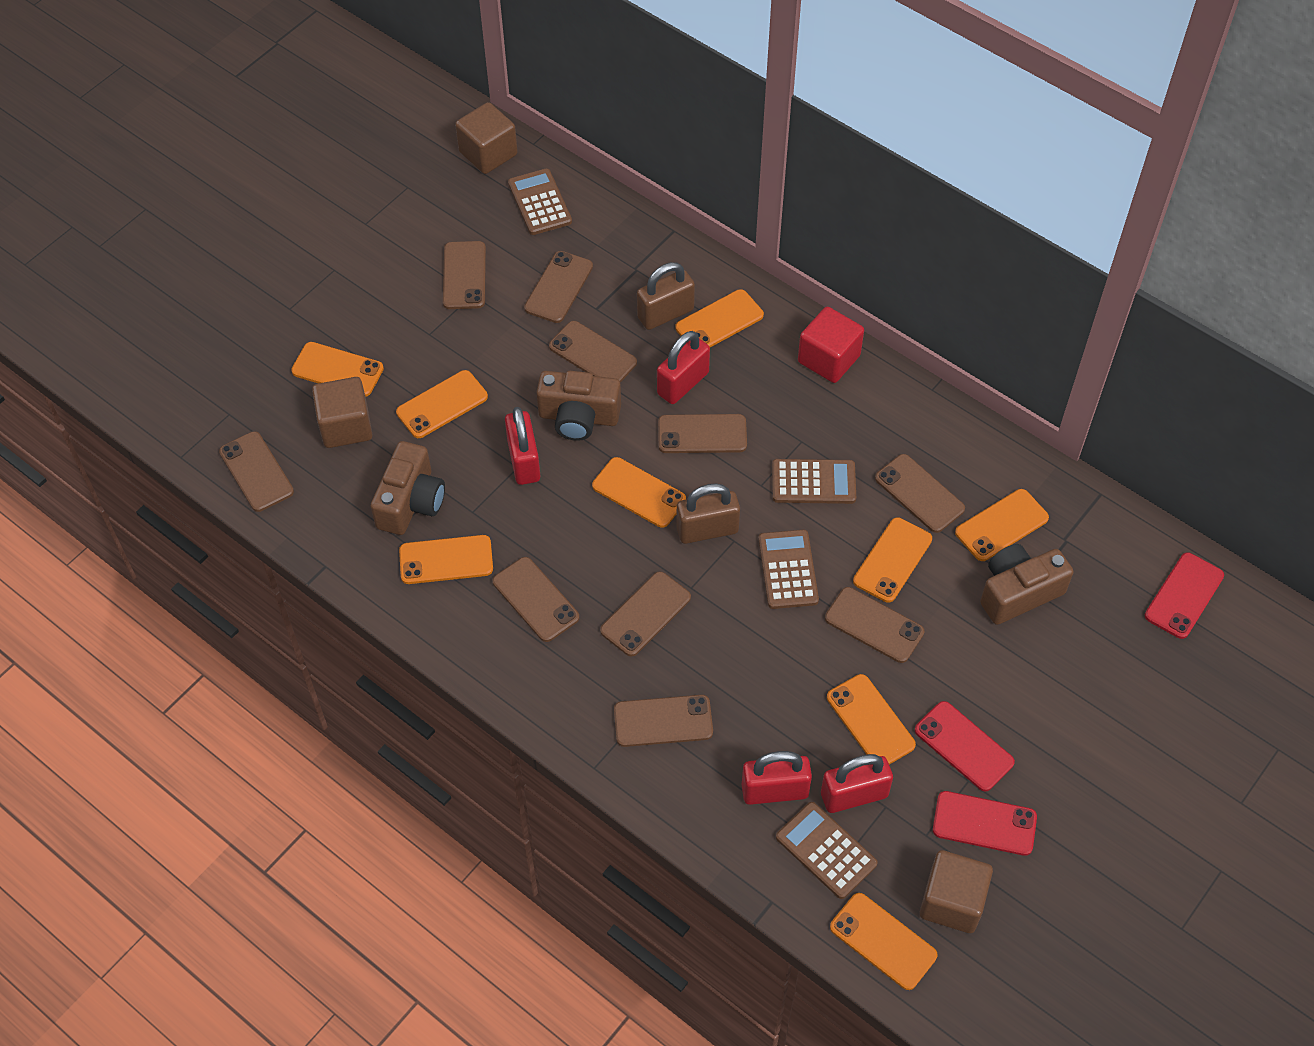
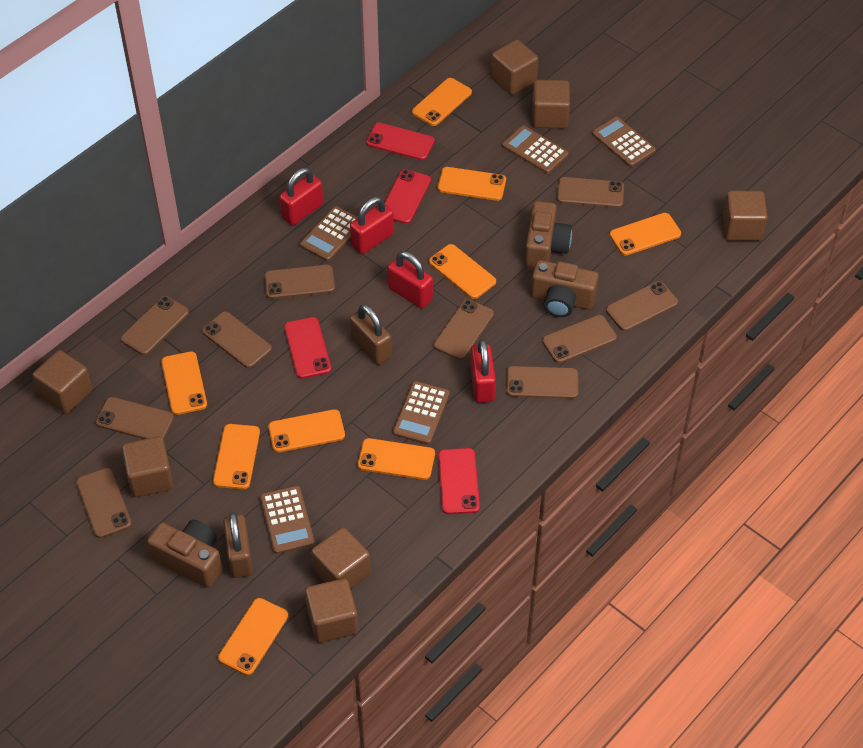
brown calculator: [508,168,572,235] [759,530,819,609] [772,459,856,504] [776,802,878,899] = 4 -> [260,486,315,554] [300,206,358,261] [393,381,450,445] [502,125,569,174] [592,117,656,167] = 5
brown cube: [312,377,373,448] [455,102,518,174] [920,850,993,933] = 3 -> [32,350,92,414] [122,436,173,497] [305,578,358,643] [311,527,371,589] [491,40,539,95] [532,80,570,128] [722,191,768,241] = 7
red cube: [798,307,864,383] = 1 -> none = 0
red phone: [915,701,1015,792] [933,791,1037,856] [1145,552,1224,639] = 3 -> [284,317,331,379] [366,123,435,160] [384,169,431,224] [438,448,480,514] = 4

